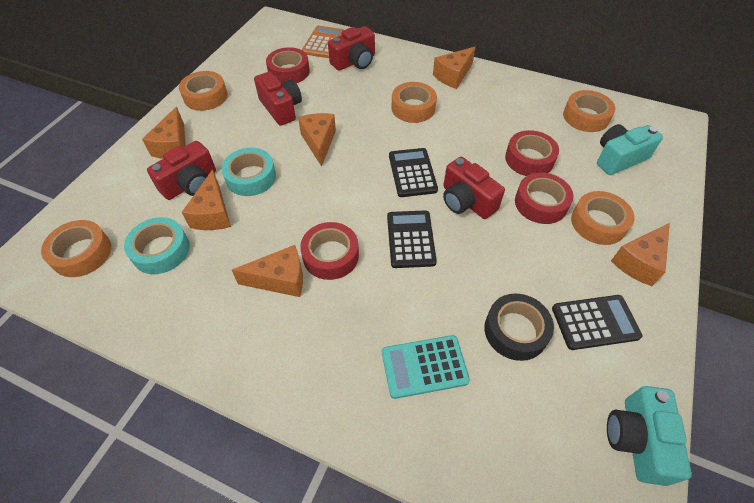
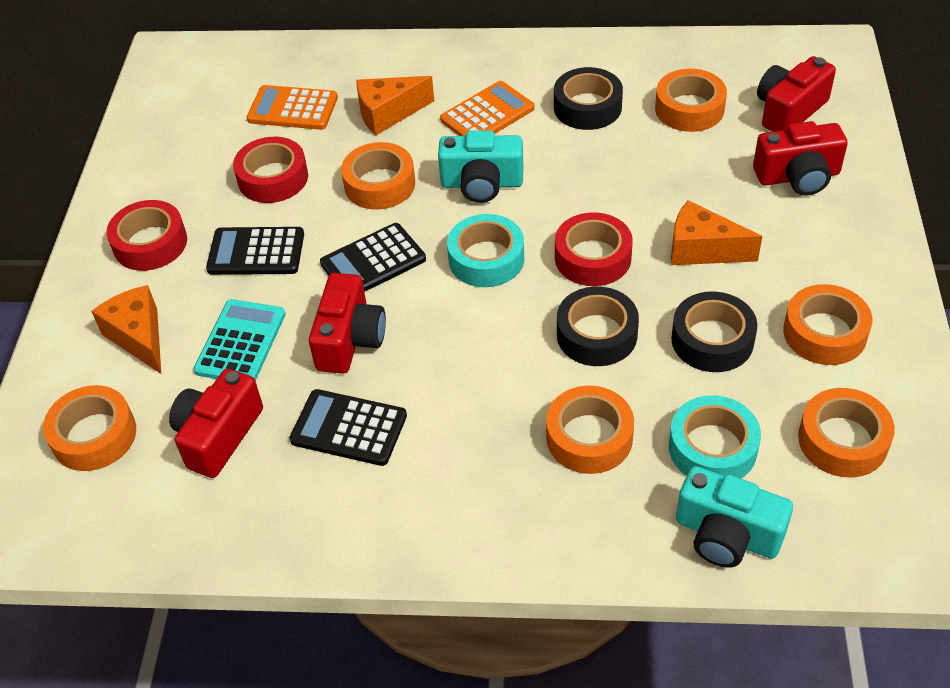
black tape: [484,294,554,361] = 1 -> [554,67,623,130] [557,286,639,366] [671,291,757,372] = 3
orange calculator: [302,26,343,58] = 1 -> [247,85,338,130] [440,81,534,136] = 2
orange cheese: [142,107,186,159] [182,170,231,230] [232,245,303,297] [298,113,336,167] [433,47,476,89] [611,223,670,286] = 6 -> [91,285,161,374] [356,76,434,135] [671,200,763,265] = 3
orange tape: [41,220,111,277] [179,71,228,111] [391,82,437,123] [563,90,615,132] [571,191,635,245] = 5 -> [43,385,136,471] [341,142,415,210] [546,386,634,474] [655,69,727,132] [783,284,872,365] [798,388,895,477] = 6
red tape: [266,47,310,83] [300,222,359,280] [505,130,559,176] [515,172,574,224] = 4 -> [106,200,187,271] [233,137,308,203] [555,212,633,286] = 3

